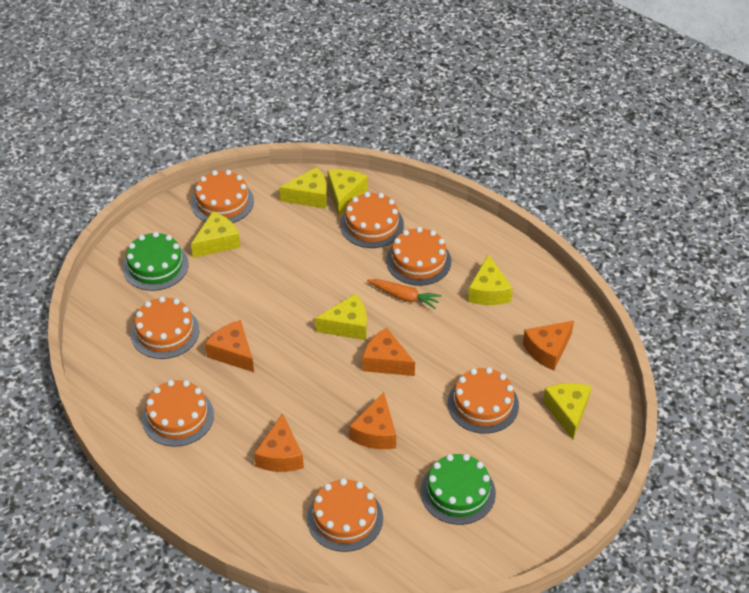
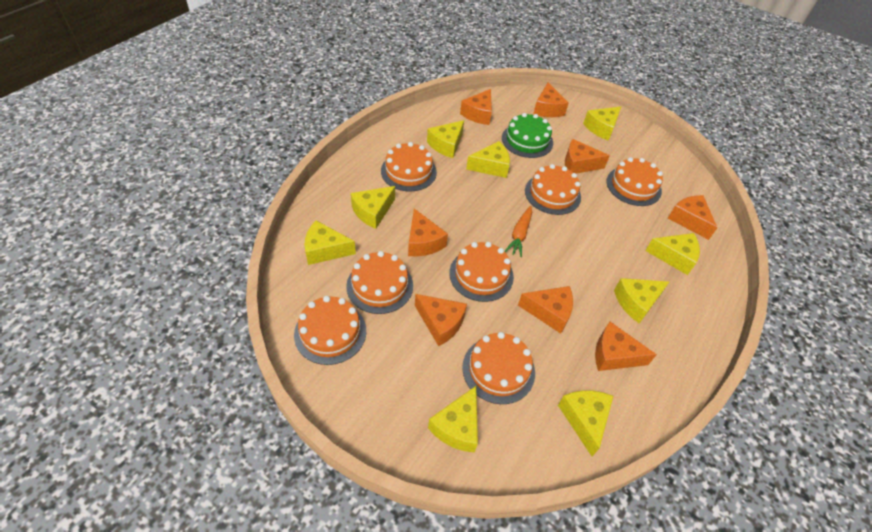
green cake: [123,232,189,291] [421,454,496,525] = 2 -> [502,113,553,158] = 1
orange cheese: [205,320,254,372] [254,413,304,472] [349,392,396,449] [362,328,415,376] [523,320,574,371] = 5 -> [408,209,448,256] [415,294,467,346] [460,89,492,125] [518,286,573,334] [533,83,569,117] [565,139,610,174] [595,322,657,371] [668,195,717,240] = 8
yellow cheese: [191,211,241,258] [279,167,327,209] [315,294,367,340] [328,169,368,216] [468,254,513,305] [543,383,592,439] = 6 -> [304,220,356,265] [351,186,395,229] [427,120,464,158] [428,386,478,453] [466,141,510,178] [558,390,613,456] [583,107,621,141] [614,278,669,323] [645,233,700,275] = 9

